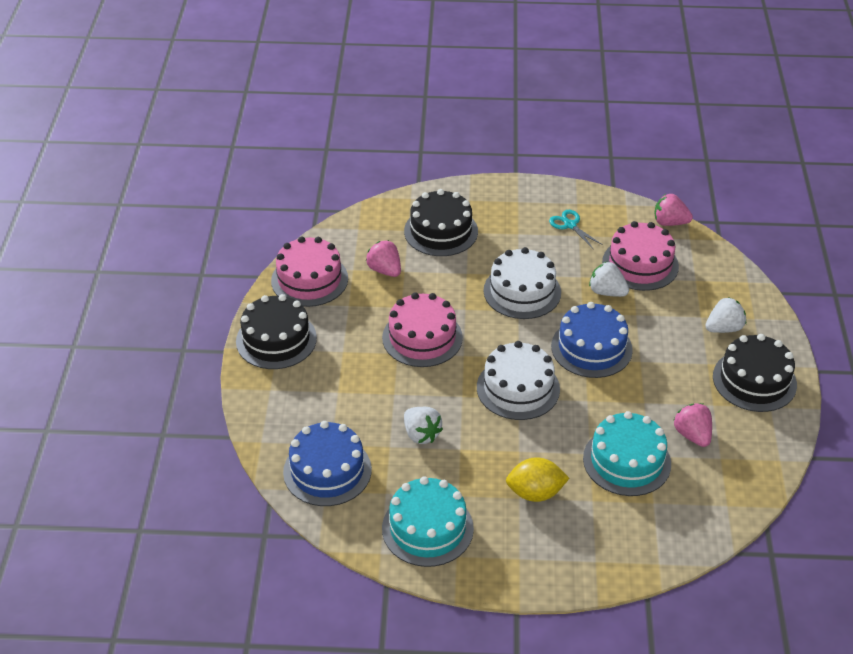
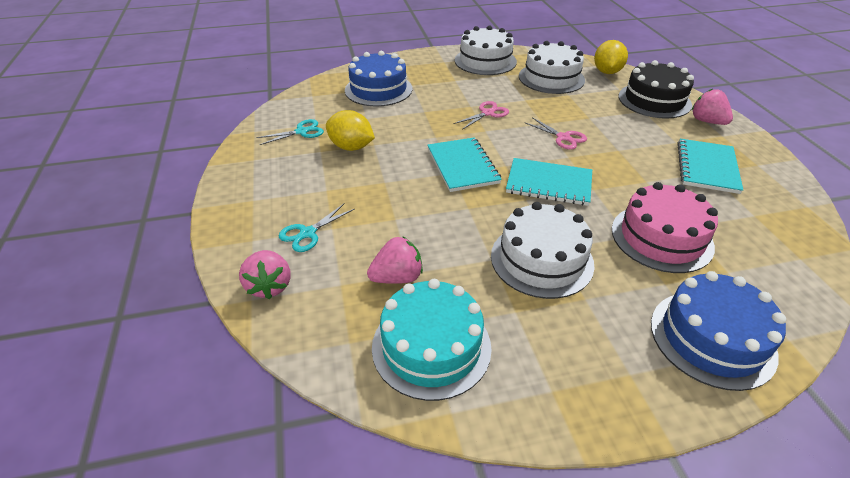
black cake: [236,294,317,369] [404,189,478,256] [713,334,797,412] = 3 -> [618,60,694,119] = 1
pink cake: [271,236,348,307] [382,292,463,367] [602,221,679,291] = 3 -> [612,182,718,273] = 1
pink scissors: none = 0 -> [454,101,509,130] [524,117,587,150] = 2
turquoise cake: [382,476,474,567] [583,411,671,496] = 2 -> [372,279,492,401] = 1
turquoise notebook: none = 0 -> [427,137,502,192] [506,158,592,206] [677,139,743,194] = 3
turquoise scissors: [549,210,603,249] = 1 -> [256,119,324,145] [279,203,355,252] = 2
white cake: [477,341,560,420] [483,247,561,319] = 2 -> [455,25,517,75] [491,202,594,299] [519,41,585,94] = 3
white strawberry: [404,407,443,444] [589,262,629,297] [705,297,746,333] = 3 -> none = 0
yellow lemon: [506,457,569,502] = 1 -> [326,110,375,151] [594,40,628,74] = 2

